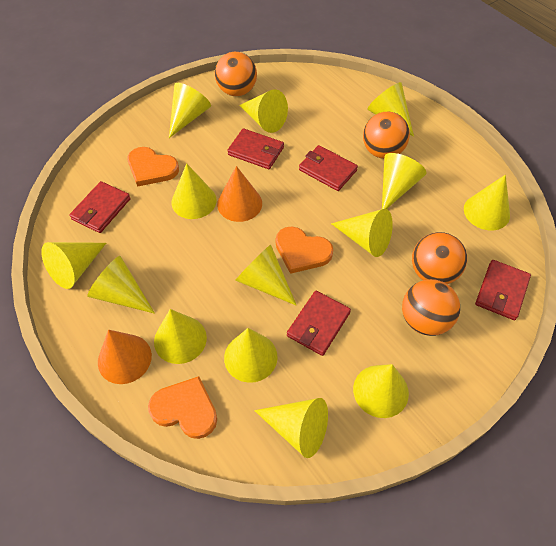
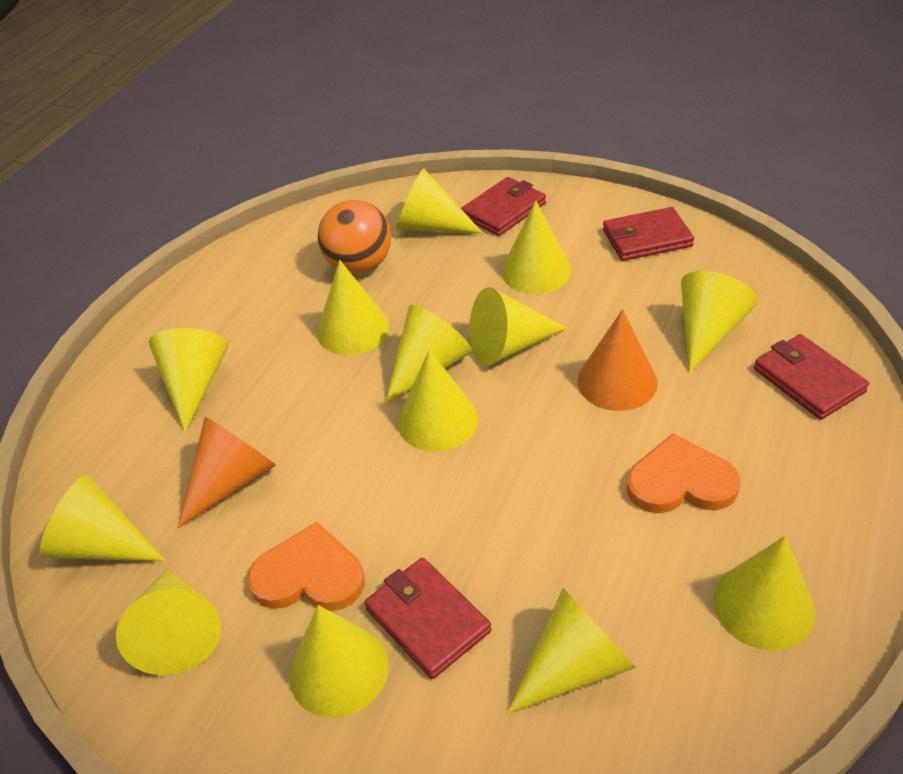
orange ball: [215,52,257,96] [363,112,410,159] [402,279,460,336] [412,232,467,284] = 4 -> [318,200,391,274] = 1
orange heart: [128,147,179,187] [148,376,217,439] [276,226,333,274] = 3 -> [247,522,365,611] [627,433,740,513] = 2
red wallet: [69,181,131,233] [227,128,284,169] [287,291,351,356] [299,145,358,191] [475,260,531,320] = 5 -> [364,558,492,679] [461,177,546,236] [603,207,694,261] [754,334,869,420] = 4
yellow cone: [41,242,106,289] [87,256,155,314] [154,309,207,364] [169,83,211,138] [171,163,217,219] [224,328,278,383] [235,245,297,306] [239,89,288,133] [254,398,328,458] [331,209,393,257] [353,364,409,418] [367,82,414,137] [382,153,427,209] [464,174,510,230] = 14 -> [40,475,166,561] [116,569,221,675] [148,328,228,432] [289,605,388,718] [317,260,389,355] [385,305,472,405] [396,168,483,234] [398,350,478,452] [470,287,567,365] [501,200,571,294] [506,588,636,714] [681,271,757,374] [713,536,815,650] = 13

